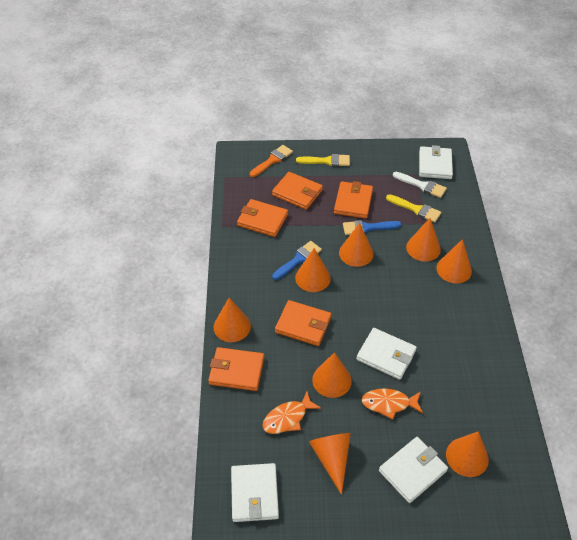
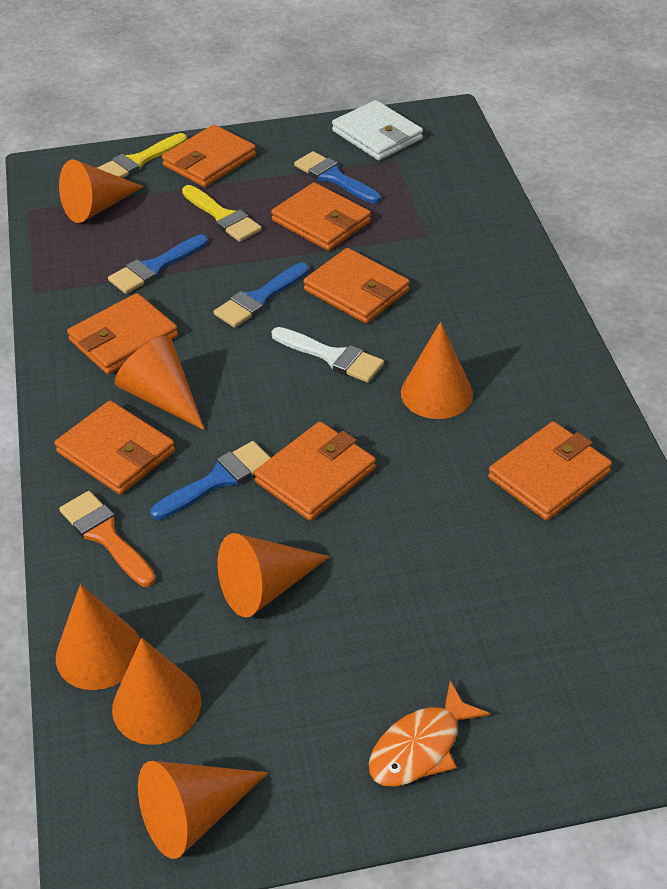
blue brush: [272,241,322,280] [343,220,401,235] = 2 -> [108,234,208,294] [150,441,271,520] [214,262,309,328] [294,151,381,204] = 4
orange cone: [214,298,251,342] [295,248,331,292] [309,433,351,495] [312,352,352,398] [339,223,373,267] [406,218,441,262] [437,239,472,283] [446,431,489,477] = 8 -> [56,584,140,690] [59,159,144,223] [112,638,201,745] [115,336,205,430] [138,761,268,859] [218,533,330,617] [401,322,473,419] = 7
orange fish: [263,391,321,434] [362,389,423,419] = 2 -> [369,681,490,787] = 1
orange wallet: [208,347,264,391] [237,199,288,237] [272,172,323,210] [275,300,331,346] [334,181,373,219] = 5 -> [55,400,175,495] [67,293,178,374] [162,125,256,187] [254,421,376,521] [271,182,371,251] [303,248,410,324] [488,421,612,520] = 7
white wallet: [231,463,279,522] [356,328,417,380] [379,437,448,503] [419,145,453,179] = 4 -> [332,100,423,160] = 1

